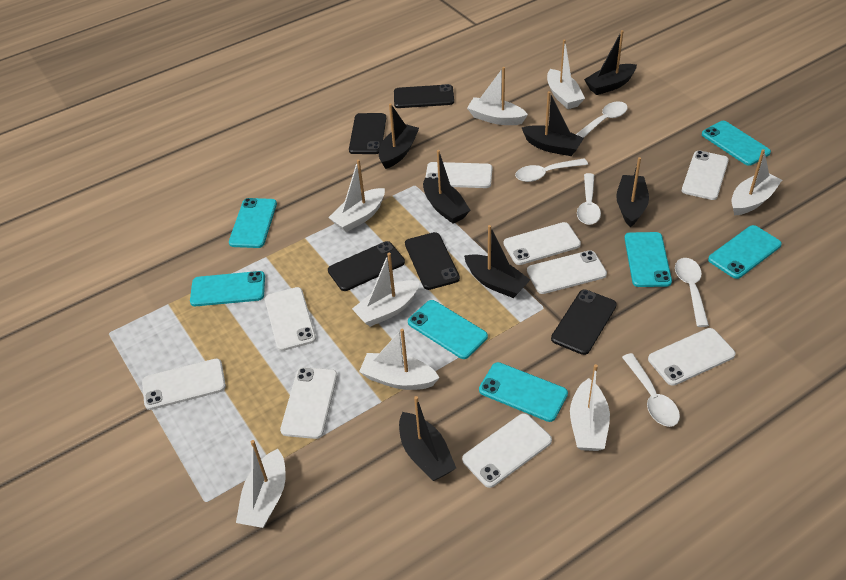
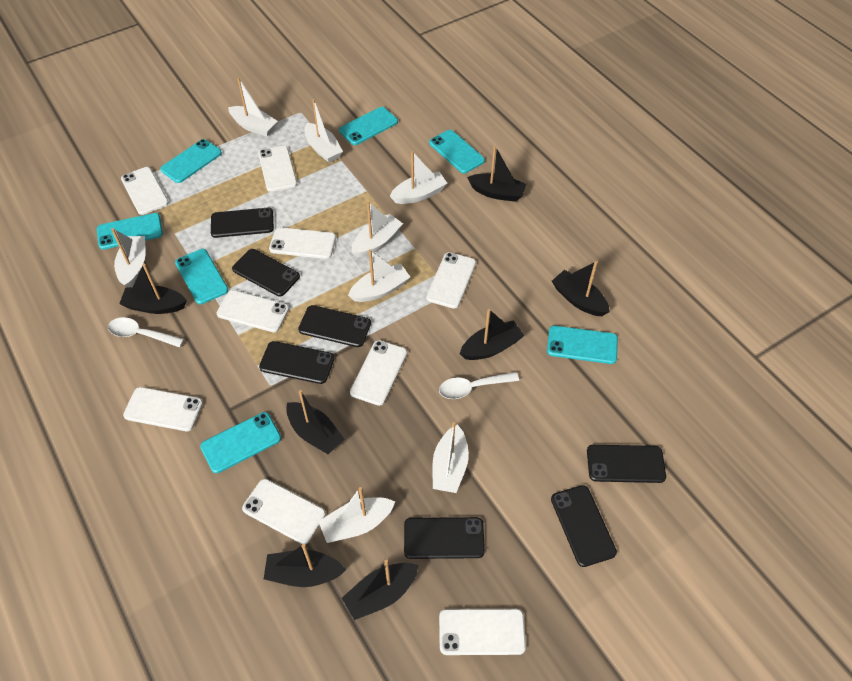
black phone: [328,241,405,291] [349,113,386,154] [394,84,454,108] [405,232,460,290] [551,290,617,355] = 5 -> [211,208,274,238] [232,249,300,297] [259,341,334,384] [298,305,371,347] [404,517,485,559] [551,485,617,567] [587,445,666,483] = 7
white spoon: [515,158,588,182] [576,101,628,138] [577,173,601,225] [622,353,680,427] [675,258,709,327] = 5 -> [108,317,184,348] [439,372,519,399] = 2

